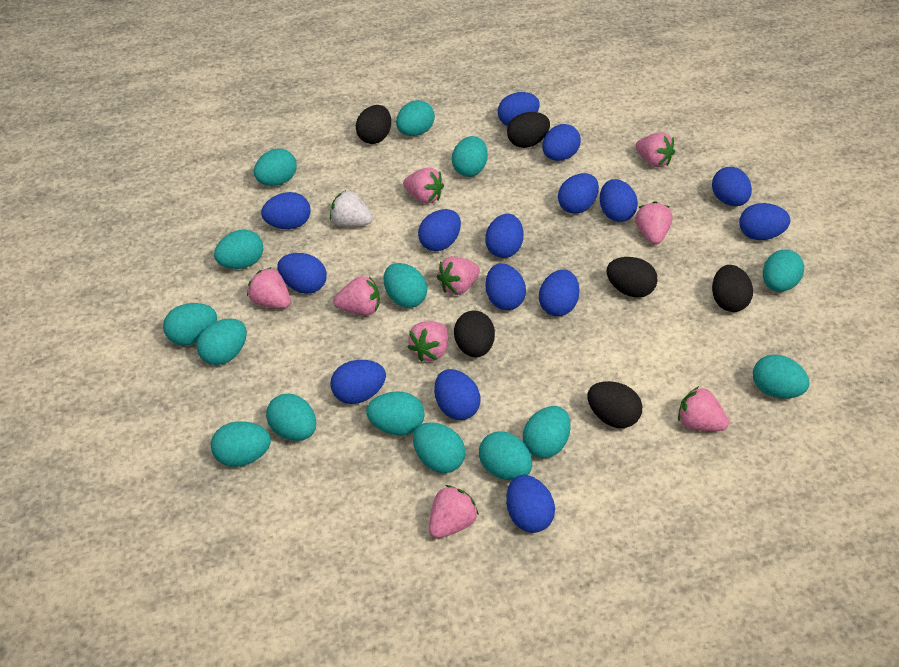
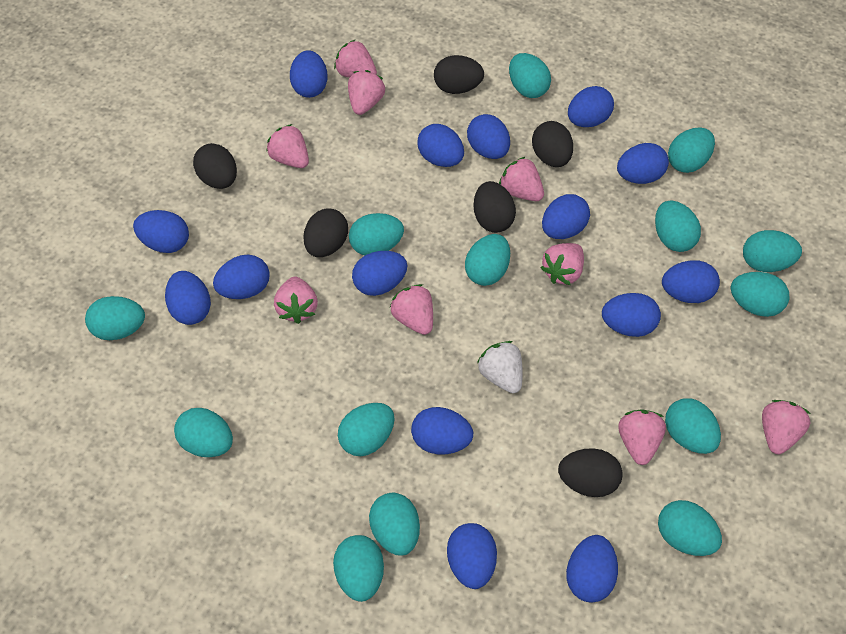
turquoise egg: [163,303,217,345] [197,318,247,365] [211,421,271,467] [214,229,263,269] [254,148,297,186] [266,394,316,441] [366,391,425,436] [384,263,427,308] [396,100,435,136] [413,422,465,473] [452,136,488,177] [479,431,532,480] [523,406,571,458] [753,354,810,398] [763,250,804,292] = 15 -> [85,296,145,340] [174,408,233,457] [333,535,384,602] [338,403,395,456] [349,213,404,255] [369,493,420,556] [465,234,510,286] [509,53,551,98] [655,201,701,252] [658,500,722,556] [665,398,721,454] [668,128,715,173] [730,272,790,317] [743,230,802,272] = 14

